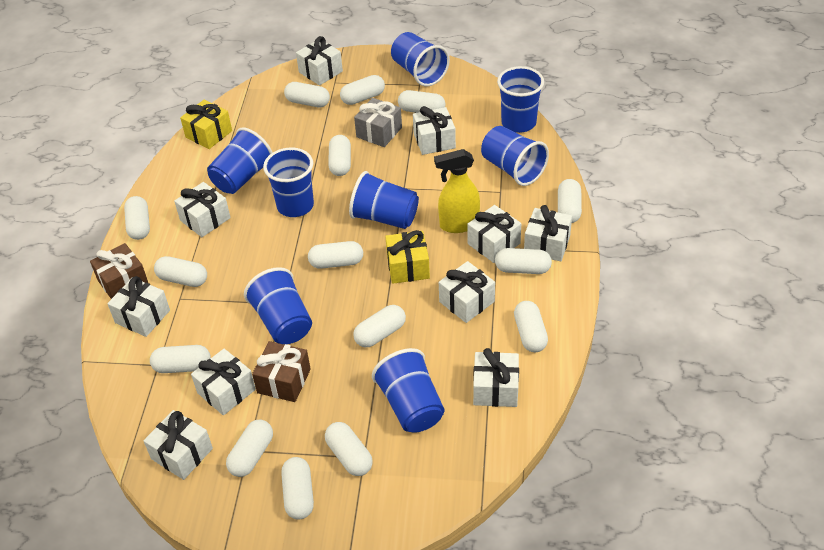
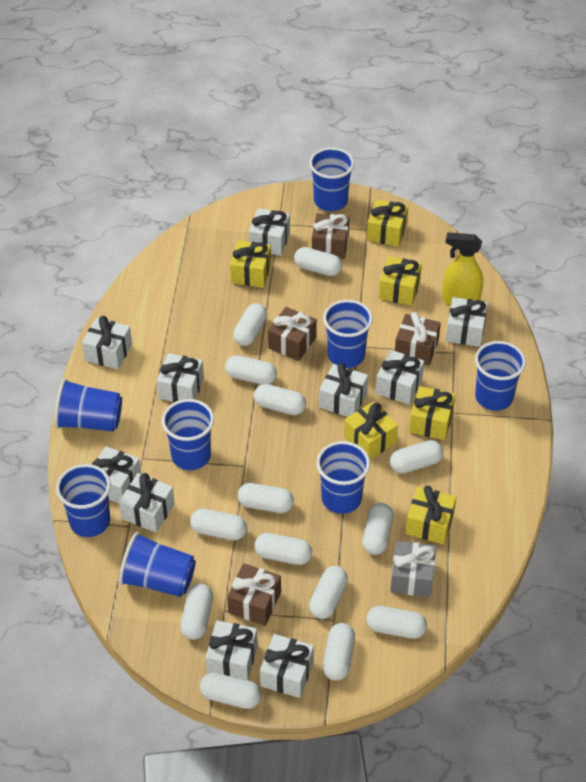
brown gift: [90,243,148,299] [252,341,311,402] = 2 -> [227,563,281,626] [268,307,317,361] [312,213,350,259] [395,312,441,366] = 4
white capsule: [124,196,150,240] [150,345,211,373] [154,256,207,287] [226,419,273,477] [281,457,314,520] [284,82,330,107] [308,241,363,269] [325,422,373,476] [328,135,351,176] [340,75,385,105] [353,305,406,347] [398,90,446,113] [495,248,552,274] [514,301,548,352] [558,179,582,223] = 15 -> [180,584,213,640] [190,509,247,540] [200,672,261,709] [225,355,277,385] [233,303,267,346] [237,483,294,513] [254,384,306,415] [254,533,312,565] [294,247,342,276] [309,566,348,619] [323,623,355,681] [362,503,393,555] [366,606,427,639] [390,440,443,474] = 14
yellow gift: [180,100,232,149] [385,230,430,284] = 2 -> [230,240,271,288] [344,401,398,459] [367,199,408,247] [379,256,422,306] [405,486,457,544] [409,386,455,440] = 6

